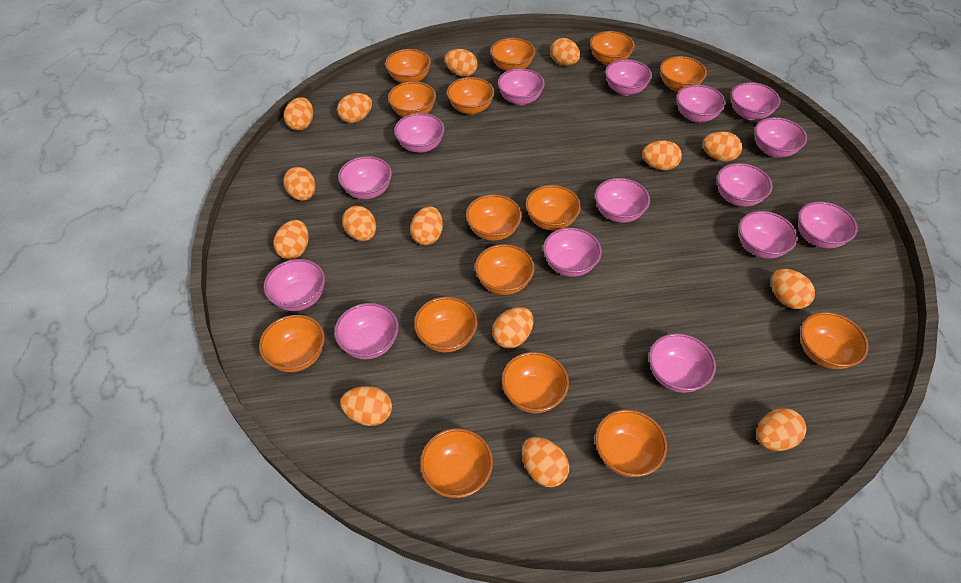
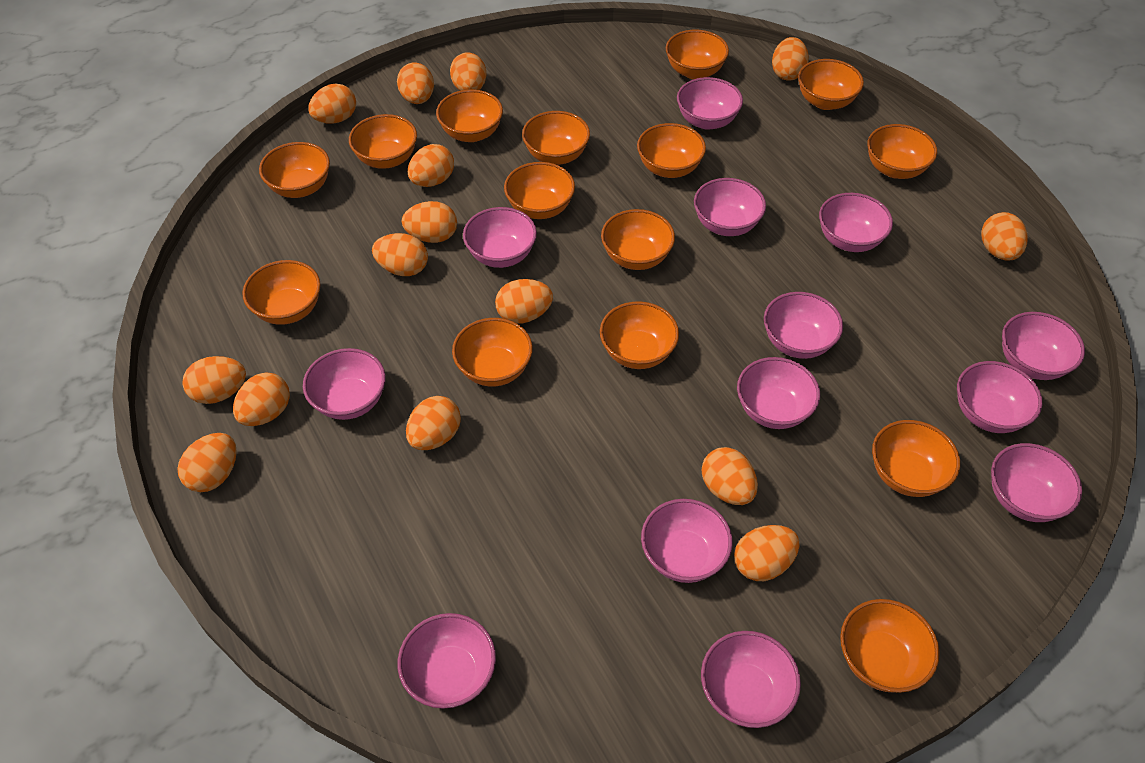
pink bowl: [263,259,325,311] [334,303,399,359] [338,156,392,199] [394,113,445,153] [498,68,545,105] [543,228,602,277] [595,178,650,223] [605,59,652,96] [649,333,716,393] [677,85,726,122] [717,163,773,207] [731,82,781,120] [739,211,798,259] [755,117,807,157] [798,202,858,248] = 15 -> [303,348,386,420] [398,613,496,709] [463,207,537,268] [641,499,733,583] [677,77,743,130] [694,178,766,236] [701,631,801,728] [737,357,820,429] [764,292,843,359] [819,193,893,252] [957,361,1042,433] [991,443,1082,522] [1002,312,1085,380] = 13

